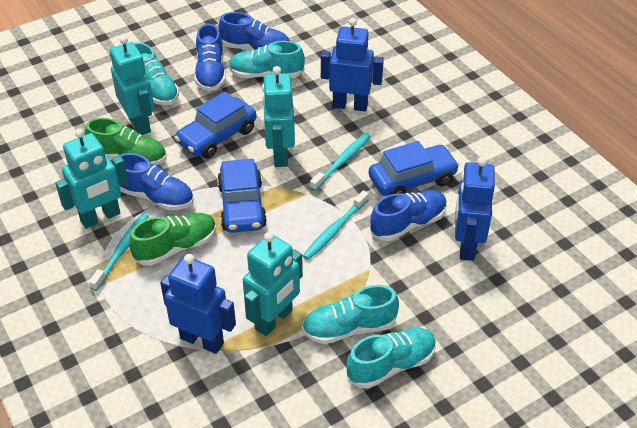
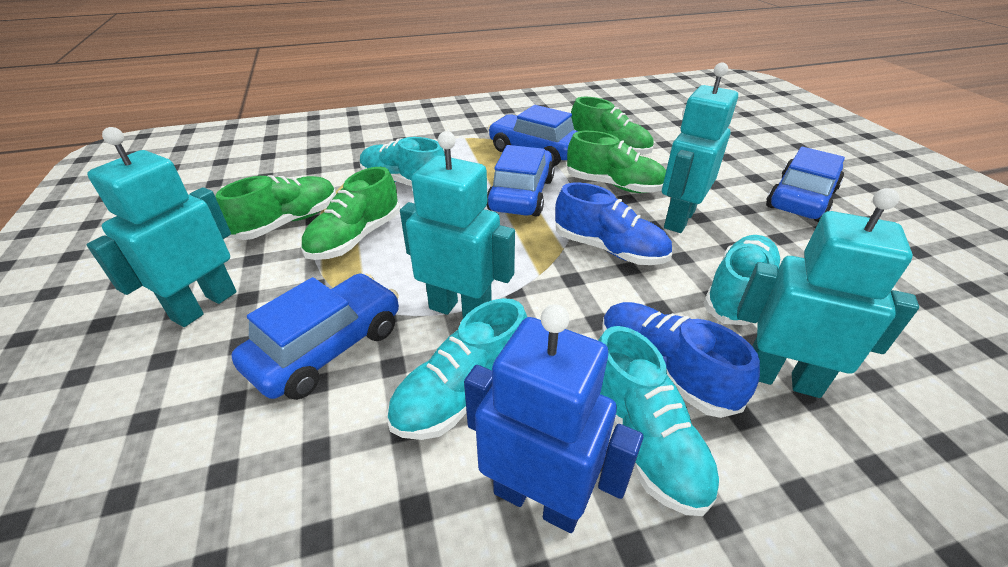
blue car: [175,92,256,159] [217,159,267,233] [369,141,459,196] = 3 -> [231,273,399,400] [487,145,555,216] [488,105,578,166] [766,147,845,222] = 4
blue robot: [160,254,236,354] [321,18,384,111] [455,157,495,261] = 3 -> [464,304,643,533] = 1
blue shoe: [118,153,194,210] [195,24,226,91] [218,12,290,51] [370,190,447,241] = 4 -> [555,182,672,265] [602,302,760,418] = 2
green shoe: [85,118,166,165] [129,213,216,266] = 2 -> [216,175,336,240] [301,167,400,260] [567,131,666,193] [571,97,654,155] = 4
turquoise toothbrush: [89,213,149,291] [303,190,369,260] [310,133,371,191] = 3 -> none = 0

